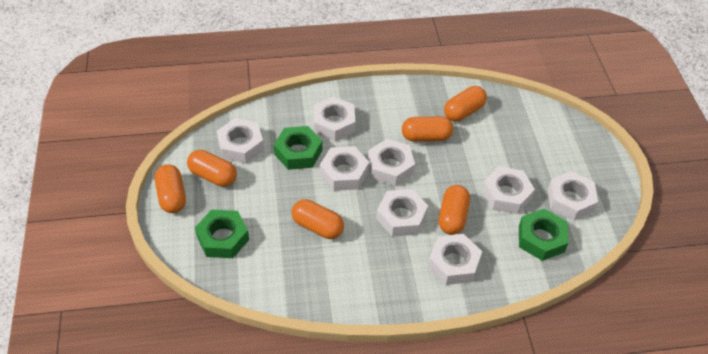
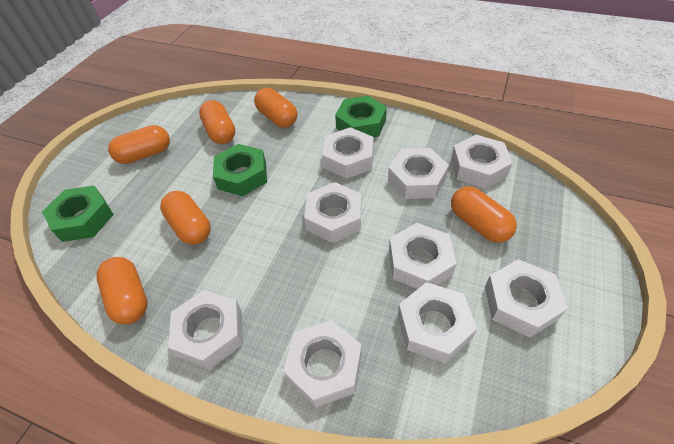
white nut: [217,118,264,163] [314,96,355,141] [320,146,369,191] [368,139,415,186] [376,189,428,237] [428,234,482,285] [482,166,535,214] [548,171,598,221] = 8 -> [168,290,243,369] [283,320,362,407] [304,182,361,243] [322,127,373,179] [388,148,449,199] [389,223,457,289] [398,282,477,363] [451,135,513,189] [485,259,568,338] = 9

